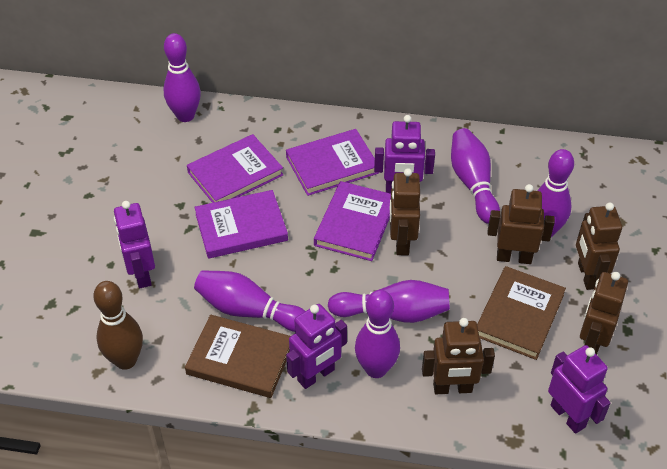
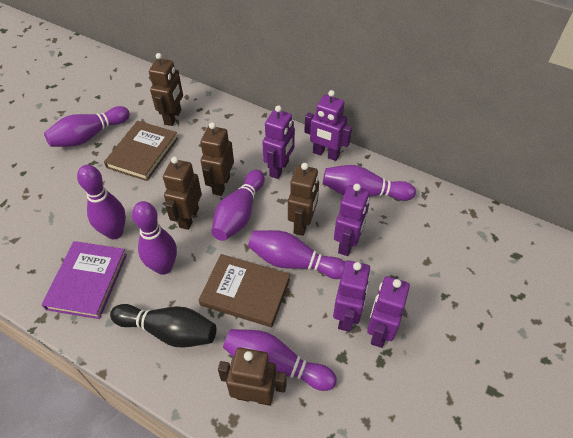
black bowling pin: none = 0 -> [110,304,216,347] = 1
brown bowling pin: [93,281,143,370] = 1 -> none = 0
purple book: [187,134,283,203] [194,190,288,259] [286,129,379,196] [314,181,391,261] = 4 -> [42,241,127,319] = 1
purple bowling pin: [163,33,201,122] [194,270,305,332] [328,280,450,323] [355,290,400,378] [451,128,500,224] [537,149,574,237] = 6 -> [44,106,130,147] [77,165,126,239] [132,201,177,275] [211,170,265,241] [223,329,337,391] [248,230,345,279] [323,165,416,201] = 7
purple robot: [114,201,155,288] [286,304,347,389] [374,115,435,194] [548,345,611,434] = 4 -> [262,105,295,179] [304,90,352,161] [333,260,371,332] [334,184,370,256] [367,276,410,348] = 5

